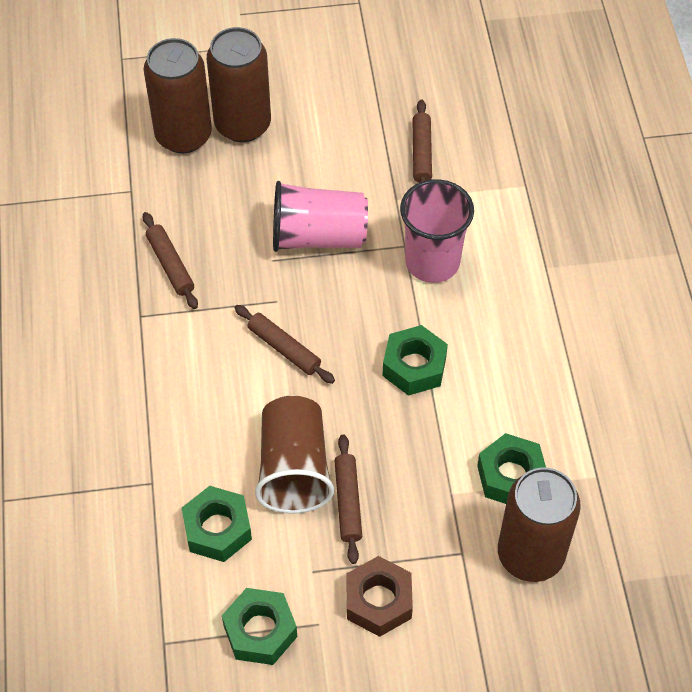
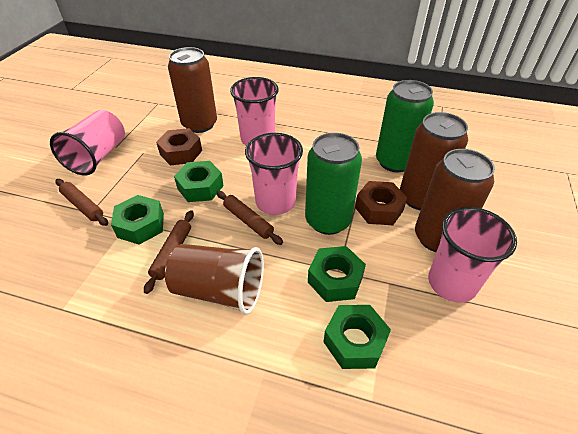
brown nut: [347,556,413,637] = 1 -> [156,128,202,165] [355,181,407,225] = 2
brown rolling pin: [143,212,198,309] [235,305,335,384] [335,435,362,564] [412,99,432,183] = 4 -> [55,179,108,226] [144,210,194,294] [216,191,283,245] = 3
green can: none = 0 -> [305,133,362,235] [376,80,434,172] = 2
pink cup: [273,181,368,252] [400,179,474,283] = 2 -> [50,110,125,175] [230,77,279,145] [245,133,303,215] [428,207,517,303] = 4

